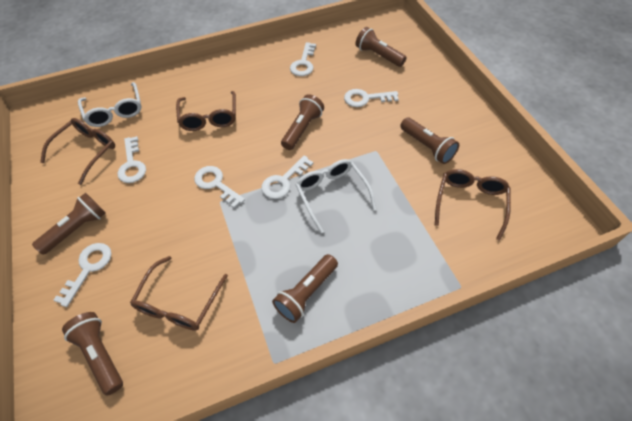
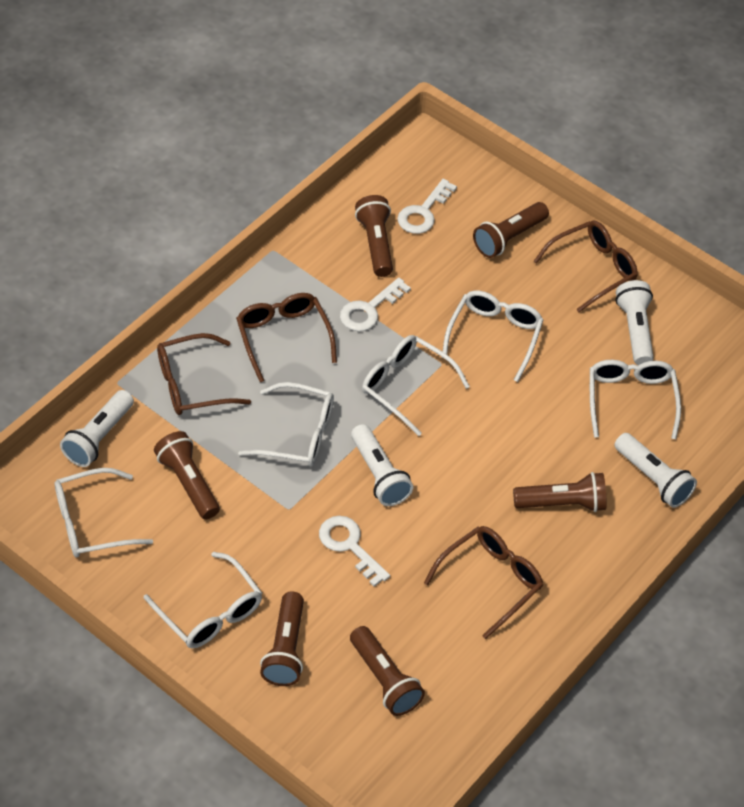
white flashlight: none = 0 -> [60,390,134,467] [351,424,413,506] [614,433,697,508] [615,280,654,365] = 4
white glasses: [78,82,142,127] [296,159,376,233] = 2 -> [54,468,153,558] [144,552,262,648] [238,382,334,466] [362,335,470,436] [442,291,544,382] [590,360,681,439] = 6
white key: [53,243,111,307] [117,136,146,183] [194,166,245,209] [261,156,313,199] [290,42,316,76] [344,89,399,107] = 6 -> [319,516,390,587] [340,278,411,331] [397,179,457,234] = 3

